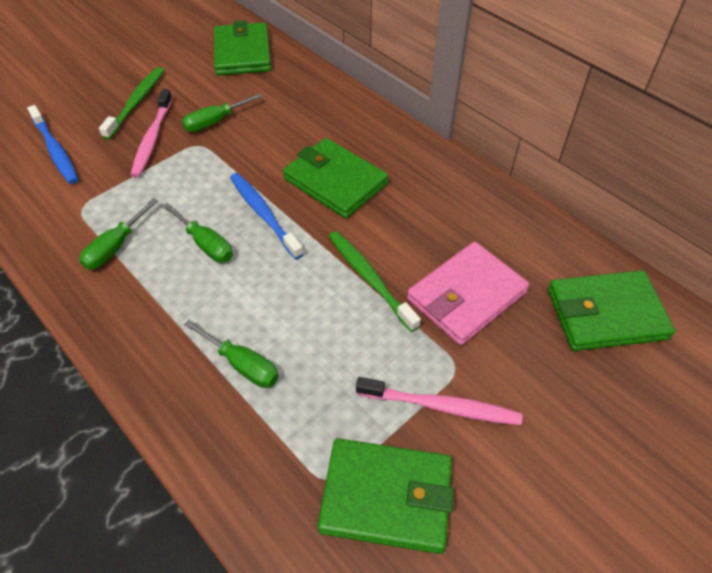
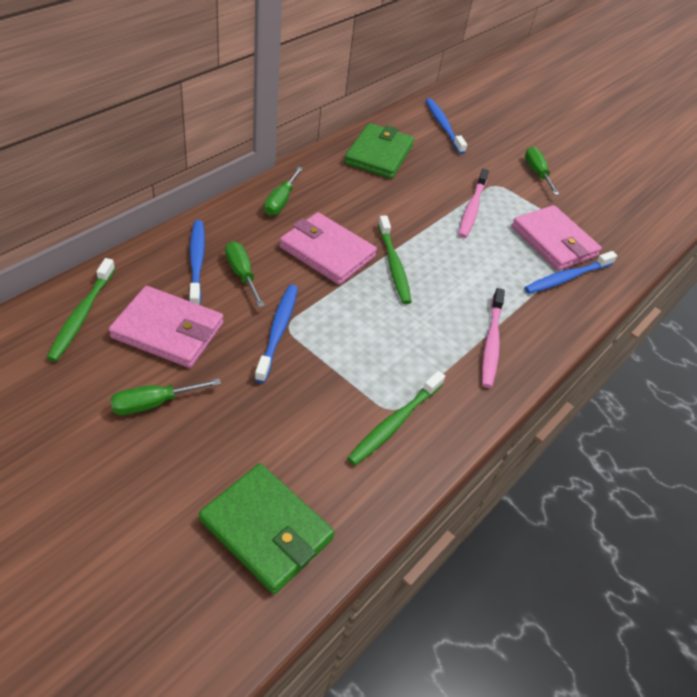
blue toothbrush: [27,105,78,184] [230,173,304,260] = 2 -> [189,220,205,305] [255,285,298,383] [425,98,467,154] [524,251,617,294] = 4
green toothbrush: [99,67,164,140] [329,231,421,332] = 2 -> [47,258,115,361] [347,371,445,465] [378,216,412,304] = 3
green wallet: [214,20,271,76] [283,138,389,218] [318,438,454,554] [548,270,675,351] = 4 -> [199,463,335,594] [344,123,414,179] = 2
pink wallet: [407,242,529,346] = 1 -> [109,286,224,368] [279,212,377,285] [512,205,602,271] = 3

